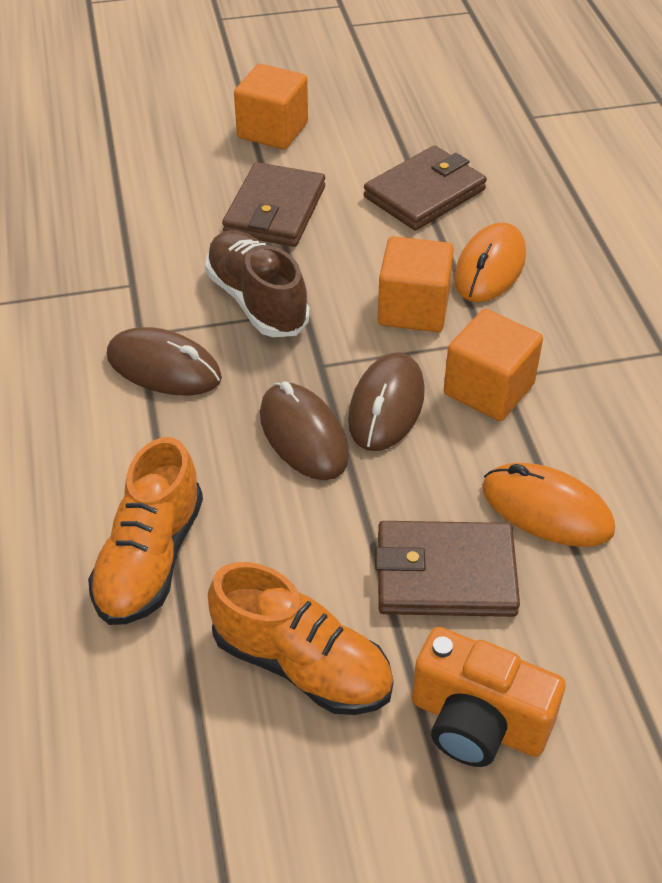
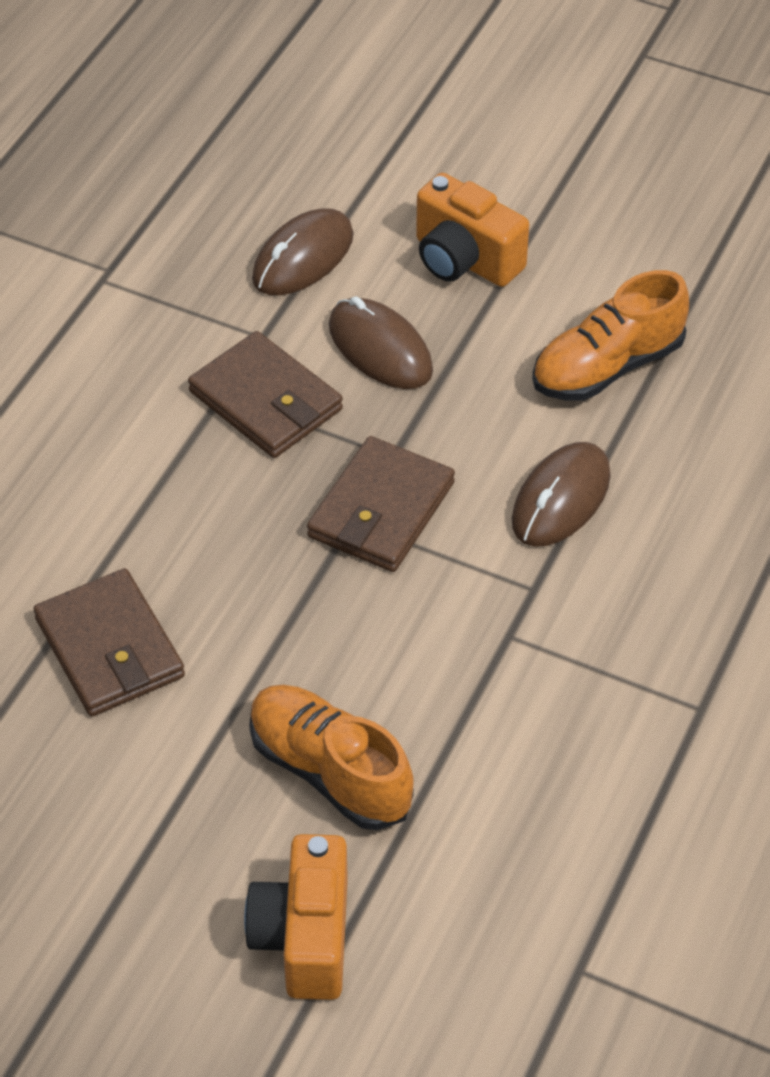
brown shoe: [205,230,310,337] = 1 -> none = 0
orange camera: [412,627,566,767] = 1 -> [244,834,348,1000] [416,173,529,287] = 2
orange cube: [234,64,308,150] [378,236,454,332] [444,309,543,421] = 3 -> none = 0
orange mouse: [454,222,526,302] [482,463,615,547] = 2 -> none = 0

